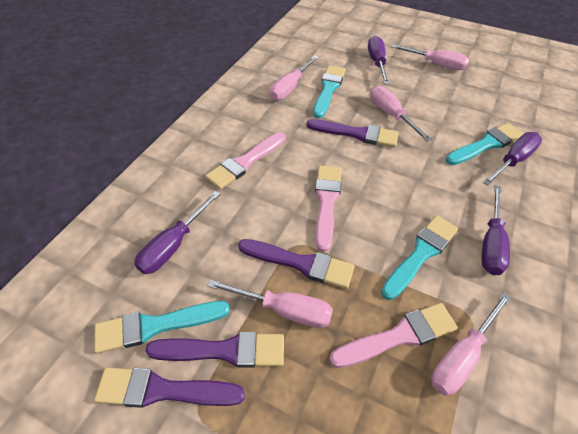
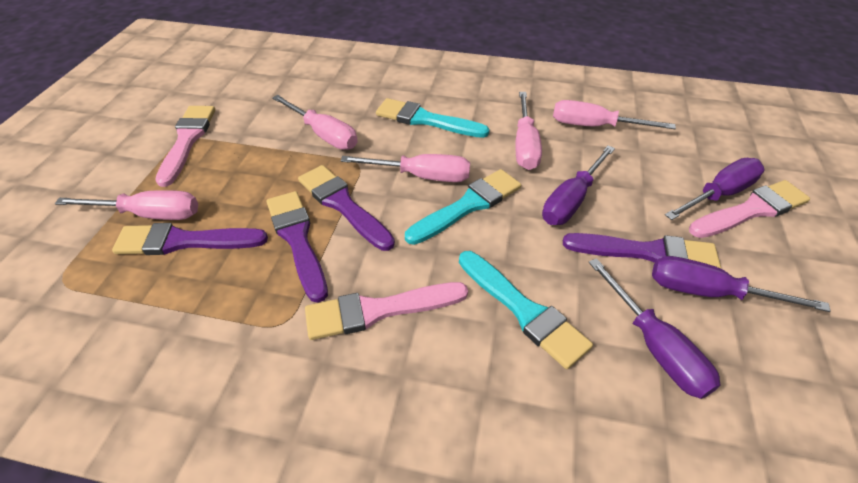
turquoise brush: [94,301,230,354] [313,65,346,118] [381,215,458,300] [446,123,524,165] = 4 -> [376,98,490,138] [405,169,521,245] [459,251,593,369] = 3

